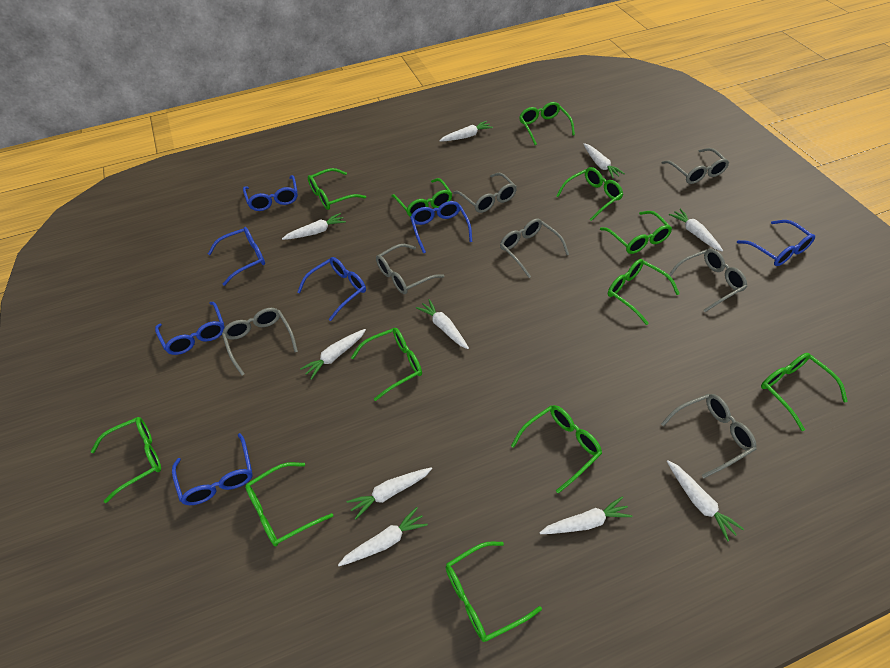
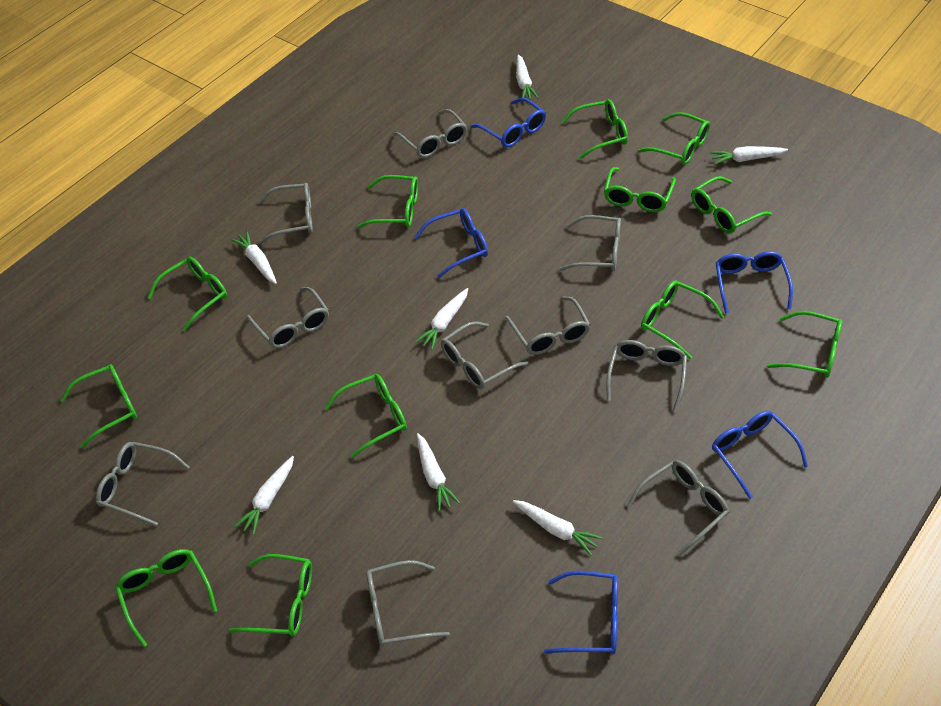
blue glasses: [155,302,225,355] [172,433,253,505] [208,227,265,286] [243,175,298,211] [297,257,366,321] [410,201,472,253] [737,220,815,266] = 7 -> [415,208,488,278] [471,98,546,147] [544,571,618,654] [712,411,808,499] [716,251,793,313] = 5
grey glasses: [222,308,298,376] [376,244,444,294] [453,173,517,213] [500,218,569,278] [661,148,729,184] [661,394,757,478] [668,249,747,312] = 7 -> [96,442,190,526] [247,287,329,348] [258,183,313,244] [366,560,450,647] [393,109,467,158] [441,321,529,389] [505,296,590,355] [559,215,621,271] [606,340,687,412] [627,460,729,556] = 10
white carrot: [282,213,346,240] [300,329,366,380] [338,507,428,566] [347,467,432,519] [416,299,469,349] [439,121,493,141] [539,497,632,534] [584,143,625,179] [667,460,744,541] [669,208,723,252] = 10 -> [230,231,277,284] [234,456,294,535] [415,288,468,350] [417,433,460,511] [513,500,603,555] [516,54,539,100] [710,146,788,165] = 7

